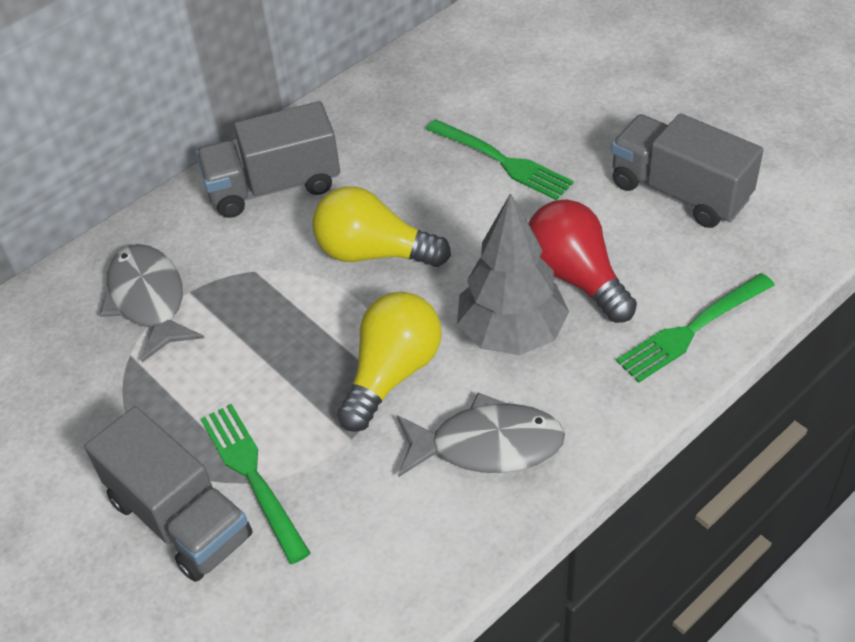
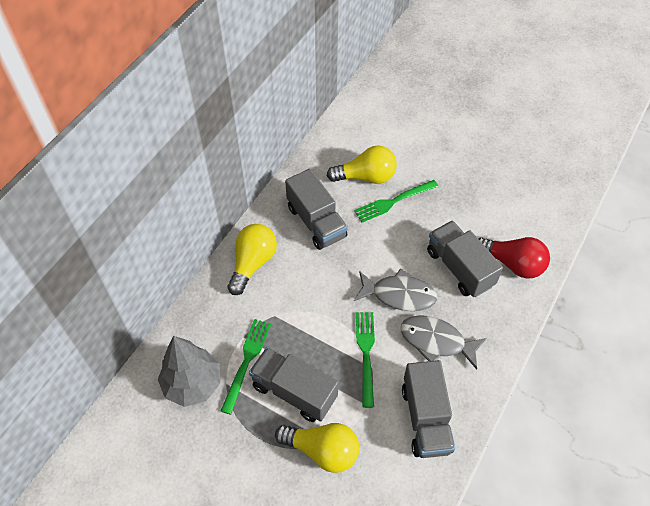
grey truck: [84,406,252,582] [196,101,340,218] [611,113,763,228] = 3 -> [249,347,339,422] [285,169,348,250] [402,360,455,458] [427,221,503,297] = 4
yellow light bulb: [312,186,451,267] [337,292,442,432] = 2 -> [227,224,277,295] [275,423,359,473] [327,145,397,184] = 3

